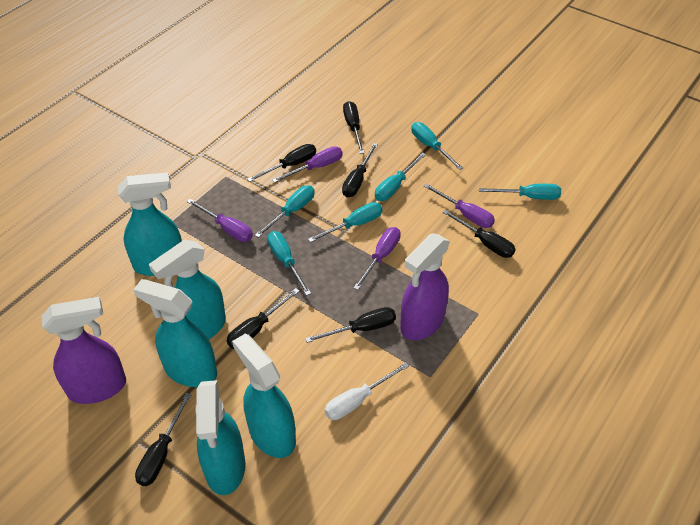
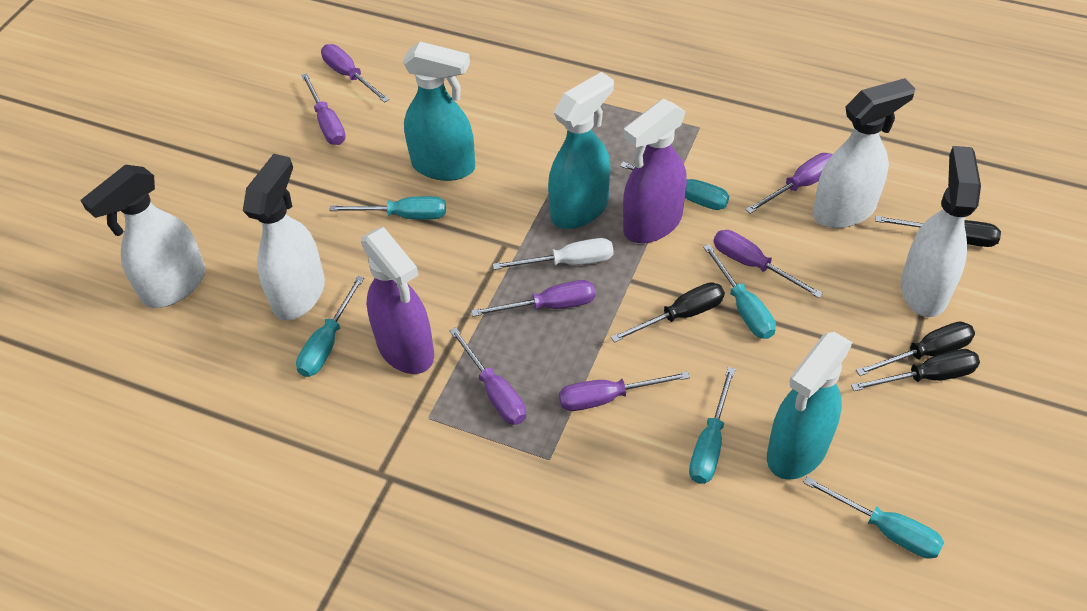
black screwdriver: [135,393,192,486] [227,288,299,349] [247,144,316,182] [305,307,396,343] [342,143,378,197] [343,101,364,154] [442,210,516,258] = 7 -> [611,282,725,343] [851,349,980,391] [856,321,975,376] [875,216,1001,247] = 4
purple screwdriver: [187,199,253,242] [272,146,343,183] [354,227,401,290] [424,184,495,228] = 4 -> [301,73,346,145] [321,44,389,103] [450,327,526,425] [471,280,595,317] [559,371,690,411] [714,230,823,298] [745,153,833,214] = 7
turquoise spray bottle: [118,172,182,276] [133,279,217,387] [149,240,226,340] [195,380,245,495] [232,333,296,458] = 5 -> [402,42,475,181] [548,72,614,229] [767,332,853,480] = 3
white spray bottle: none = 0 -> [80,165,206,308] [243,154,325,321] [812,78,915,228] [901,146,981,317] = 4

